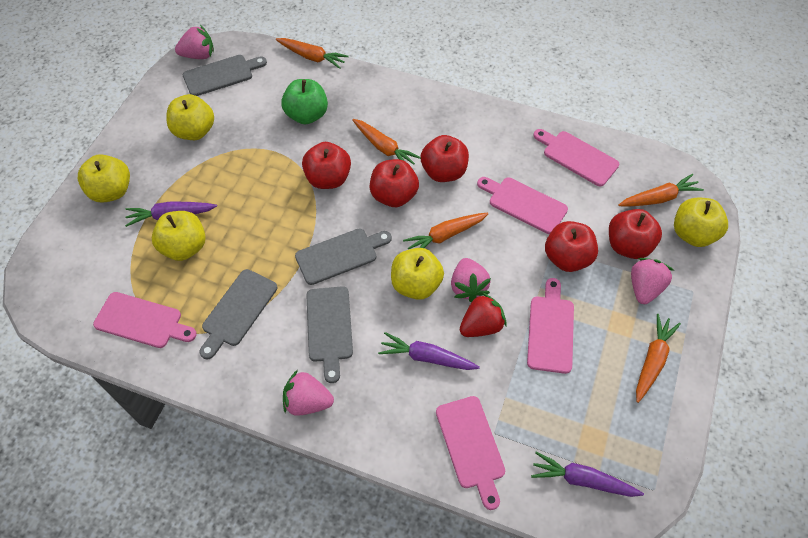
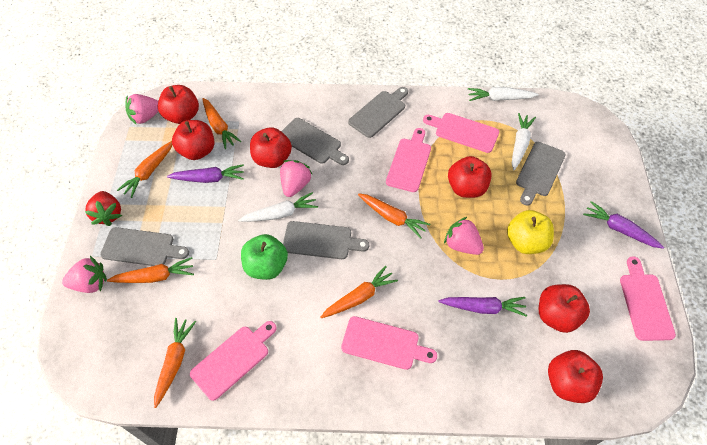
grey cutting board: [183,55,267,96] [199,269,277,359] [295,228,392,285] [306,286,353,383] = 4 -> [100,227,189,266] [281,118,349,165] [283,221,369,259] [348,87,408,138] [516,142,566,206] = 5
orange carrot: [276,38,349,69] [352,119,421,165] [403,213,488,249] [618,174,704,207] [636,314,681,403] = 5 -> [107,257,194,283] [117,141,172,198] [154,318,196,408] [202,98,241,149] [320,266,398,318] [358,193,430,239] = 6
red apple: [302,142,351,189] [370,159,419,207] [421,135,469,182] [545,221,598,272] [609,209,662,259] = 5 -> [158,85,199,124] [172,120,215,160] [250,127,292,168] [448,156,492,198] [539,284,590,333] [548,350,603,403] = 6
white carrot: none = 0 -> [238,192,318,222] [468,87,539,101] [512,113,536,171] = 3
yellow apple: [78,154,130,203] [152,211,206,261] [166,94,214,140] [391,248,444,300] [674,198,728,247] = 5 -> [507,210,554,254] = 1

